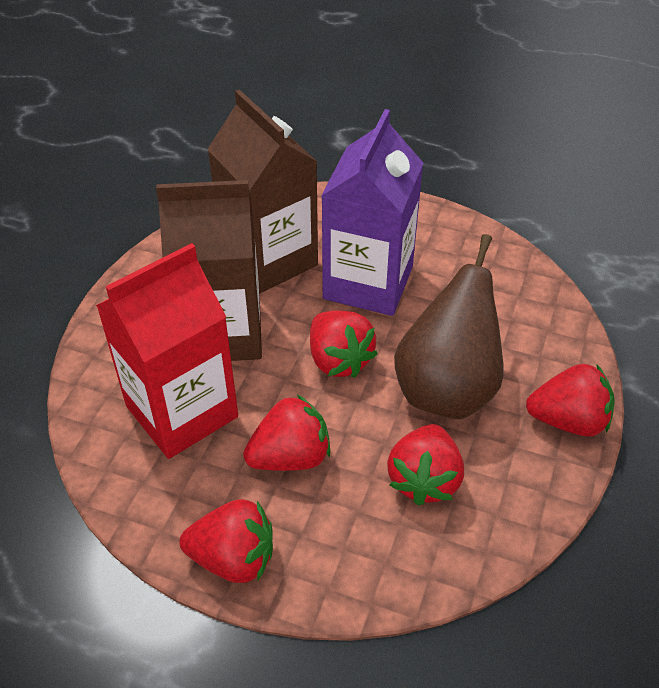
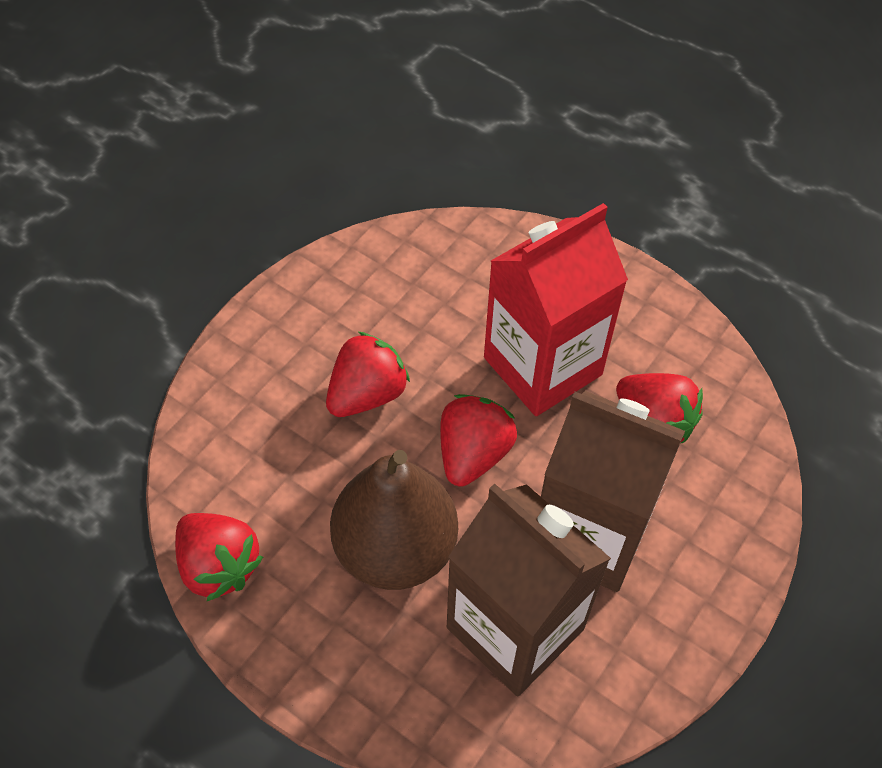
purple carton: [321,109,423,316] = 1 -> none = 0
red strawberry: [179,499,273,583] [243,394,331,471] [310,311,378,378] [387,424,464,506] [526,364,615,437] = 5 -> [175,513,263,601] [326,332,410,417] [440,394,517,487] [616,373,703,444] = 4

